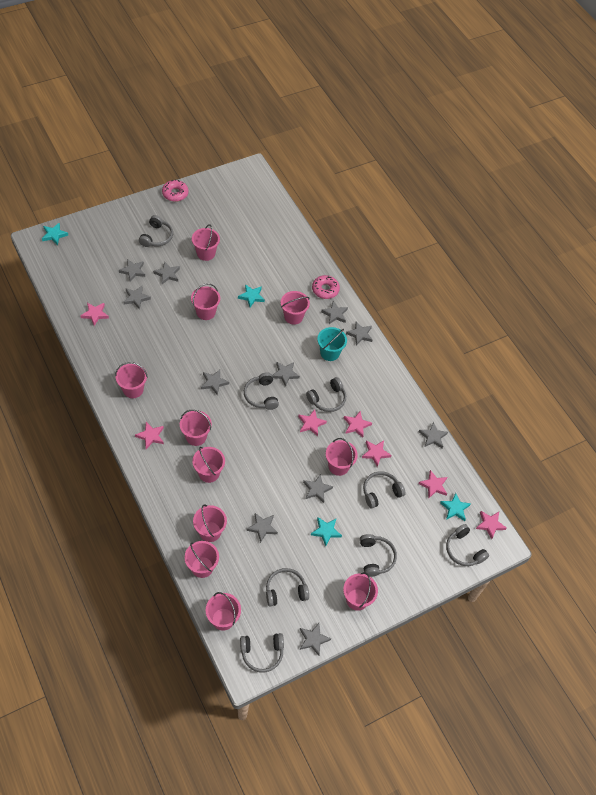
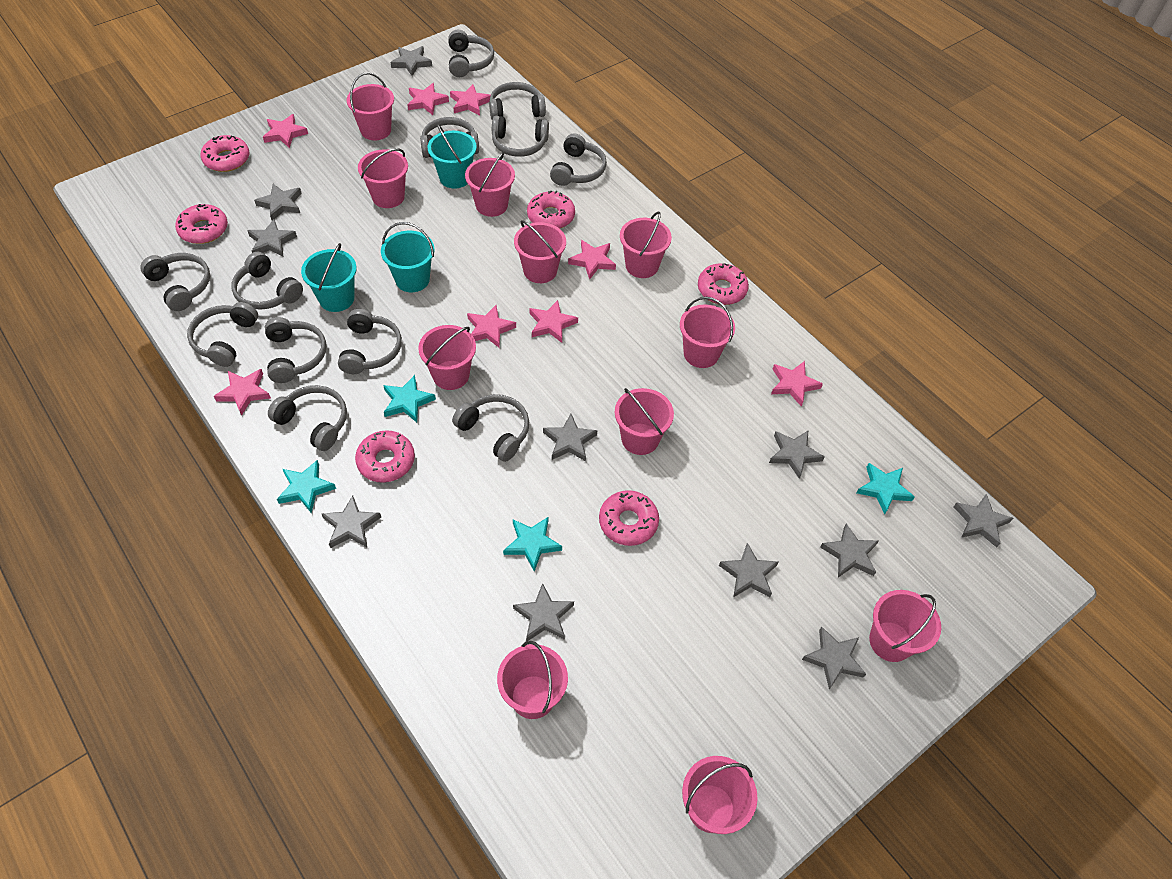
grey headphones: [139,215,173,247] [240,633,284,673] [244,372,279,410] [266,568,309,607] [306,377,346,412] [360,534,397,577] [363,471,406,508] [446,524,489,566] = 8 -> [140,253,210,311] [187,302,258,367] [231,252,303,310] [265,317,326,383] [268,385,347,451] [338,309,402,374] [420,117,479,158] [448,30,494,77] [452,394,529,462] [489,82,546,119] [492,116,549,157] [550,133,607,186] = 12
pink donut: [162,180,189,202] [312,275,340,299] = 2 -> [175,204,228,244] [201,135,249,172] [355,430,415,483] [527,191,575,229] [599,490,659,546] [698,263,749,305] = 6
pink star: [80,303,109,326] [135,422,164,449] [298,409,327,436] [344,411,372,438] [362,440,392,467] [418,470,447,498] [476,511,507,539] = 7 -> [214,369,271,416] [263,114,308,148] [407,83,449,115] [450,84,491,116] [467,305,516,348] [529,300,578,343] [568,240,616,279] [771,361,823,407] = 8
turquoise bucket: [317,327,347,361] = 1 -> [301,243,357,312] [381,222,435,292] [428,124,477,189] = 3

